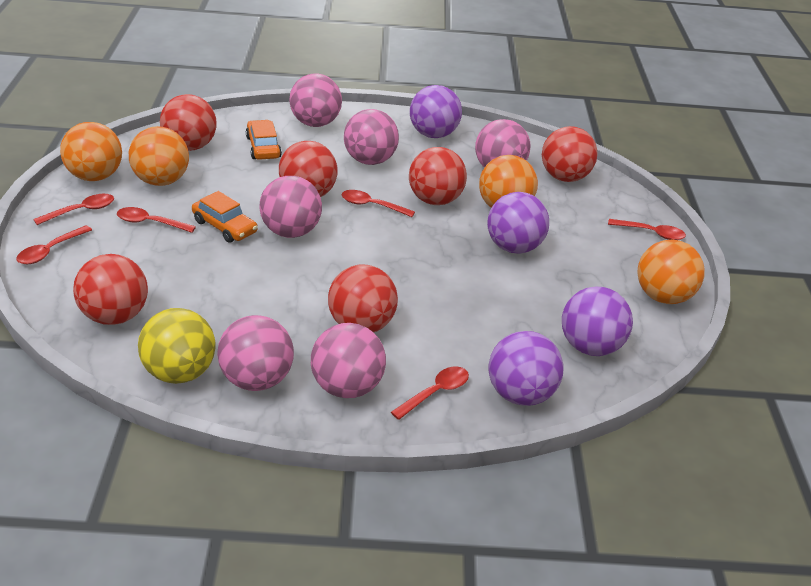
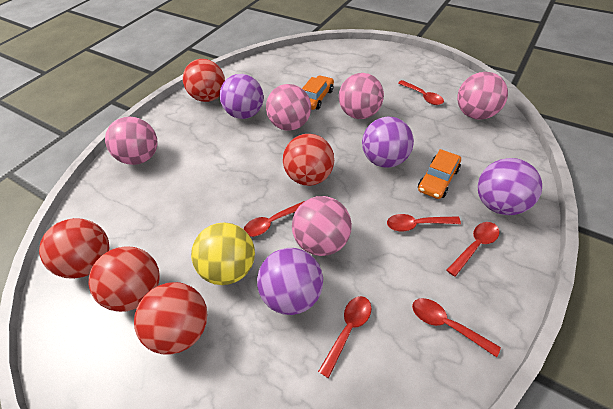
orange ball: [60,122,122,181] [129,126,189,186] [479,155,538,207] [637,239,705,304] = 4 -> none = 0
pink ball: [217,315,294,391] [259,176,322,238] [289,74,342,127] [311,323,386,398] [344,109,399,165] [475,119,531,168] = 6 -> [105,117,158,165] [266,84,311,131] [292,196,352,256] [339,73,384,119] [457,72,508,120] = 5
red ball: [73,254,148,325] [160,94,217,151] [279,141,338,197] [328,265,398,332] [409,147,467,205] [542,126,598,182] = 6 -> [39,218,109,279] [88,246,160,312] [134,282,207,355] [183,59,225,102] [283,134,334,186] = 5

